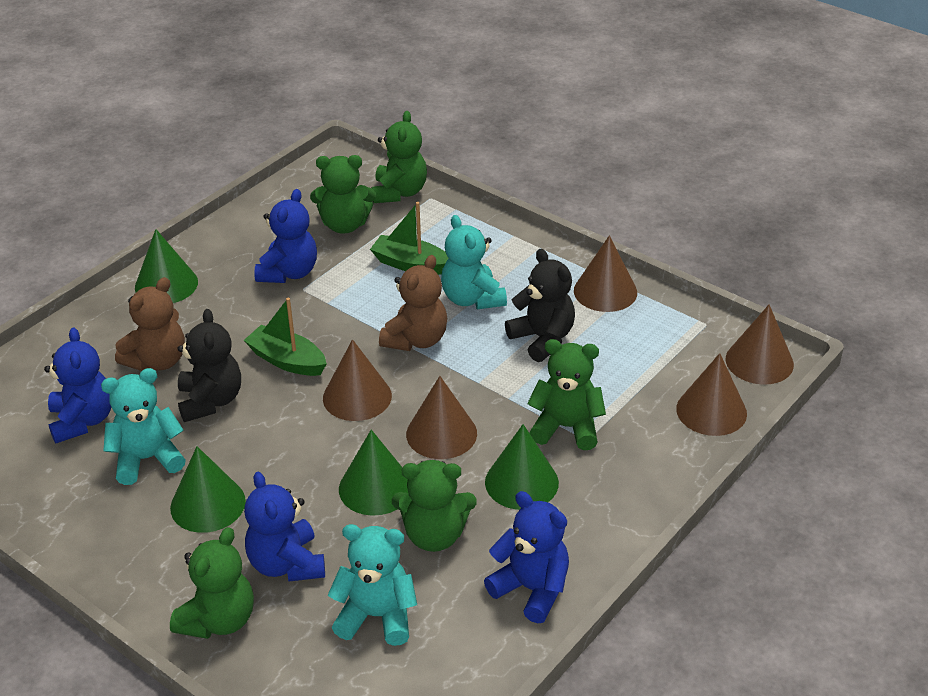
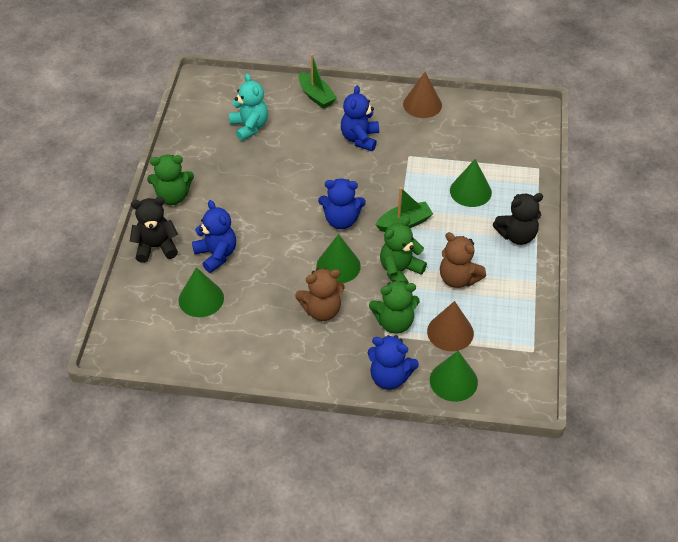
brown cone: [323,339,392,421] [406,376,477,459] [574,235,637,312] [676,353,747,436] [726,304,794,385] = 5 -> [403,72,442,118] [427,301,474,351] = 2
green teddy bear: [170,527,254,639] [310,155,376,234] [372,111,427,203] [392,460,476,552] [527,339,606,450] = 5 -> [147,155,194,205] [369,280,420,333] [380,217,427,284] = 3
turquoise teddy bear: [101,368,186,485] [328,524,417,646] [441,215,507,309] = 3 -> [229,73,268,141] = 1

